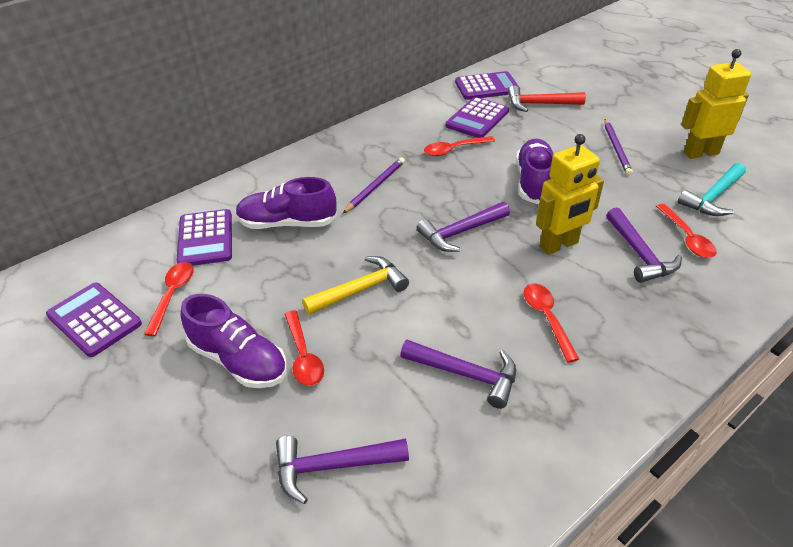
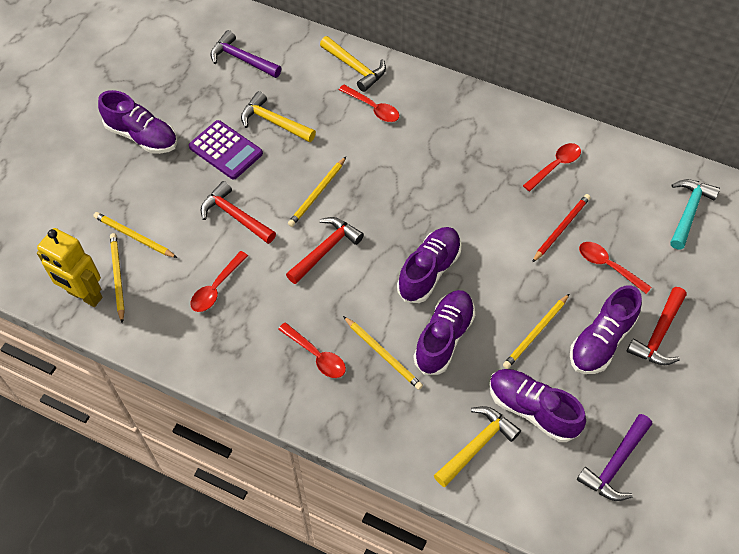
purple calculator: [46,283,142,357] [176,209,232,266] [445,97,509,138] [455,71,520,100] = 4 -> [189,120,263,180] = 1
purple hammer: [276,436,409,504] [400,340,516,409] [417,202,510,252] [606,207,682,283] = 4 -> [210,30,282,78] [577,414,652,501] = 2
purple pencil: [343,157,405,213] [604,119,633,176] = 2 -> none = 0
purple shoe: [181,294,287,388] [236,177,337,229] [516,139,553,204] = 3 -> [98,90,177,154] [397,227,461,303] [413,290,475,375] [489,369,586,442] [570,285,642,374] = 5
red hammer: [508,86,586,112] = 1 -> [201,181,276,244] [286,217,364,284] [627,287,687,365] = 3
red pencil: none = 0 -> [532,194,591,263] = 1
yellow hammer: [302,256,409,315] = 1 -> [241,91,316,142] [320,36,386,92] [434,406,521,487] = 3
yellow pencil: none = 0 -> [93,212,177,258] [110,233,125,323] [288,157,346,227] [343,316,423,390] [503,294,569,369] = 5
yellow robot: [536,134,604,255] [681,49,751,159] = 2 -> [37,228,103,307] = 1

